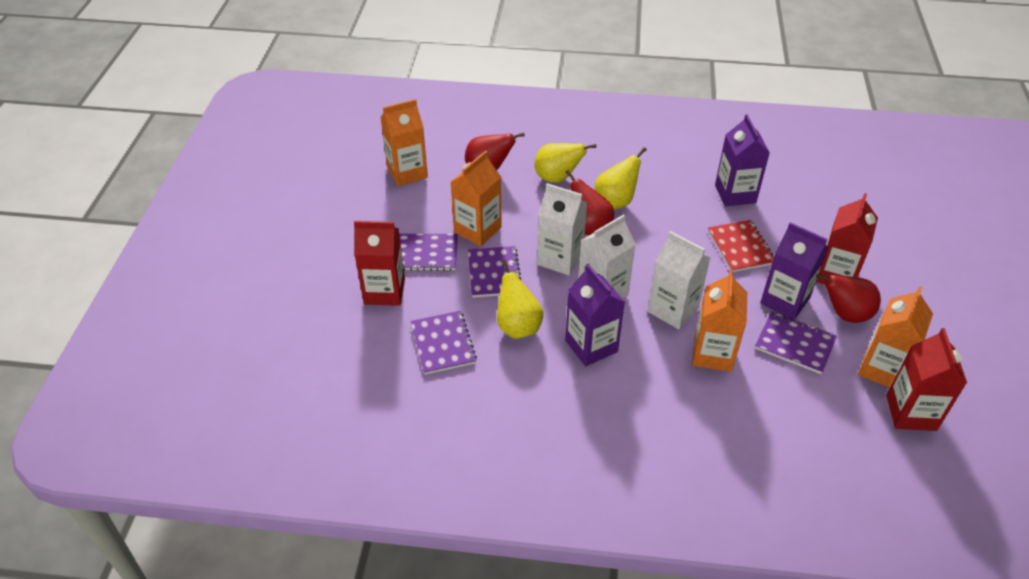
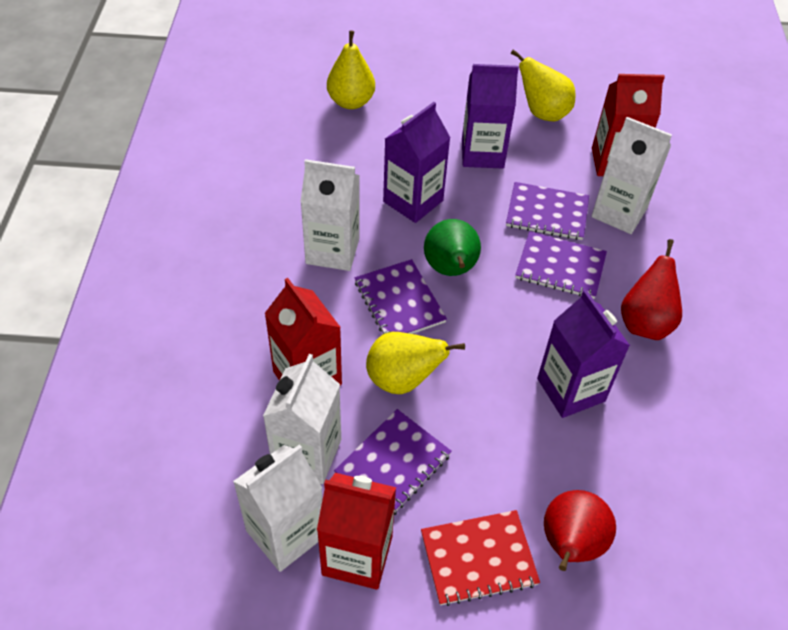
green pear: none = 0 -> [424,219,481,276] = 1
orange carton: [380,99,428,186] [451,151,502,246] [692,270,747,372] [858,287,933,388] = 4 -> none = 0
red pear: [465,132,525,170] [565,170,614,236] [816,274,881,323] = 3 -> [544,490,616,571] [621,239,682,340] = 2
white carton: [537,183,587,276] [578,214,636,299] [648,231,710,329] = 3 -> [233,444,323,572] [263,354,341,484] [301,159,360,271] [591,117,672,234] = 4

